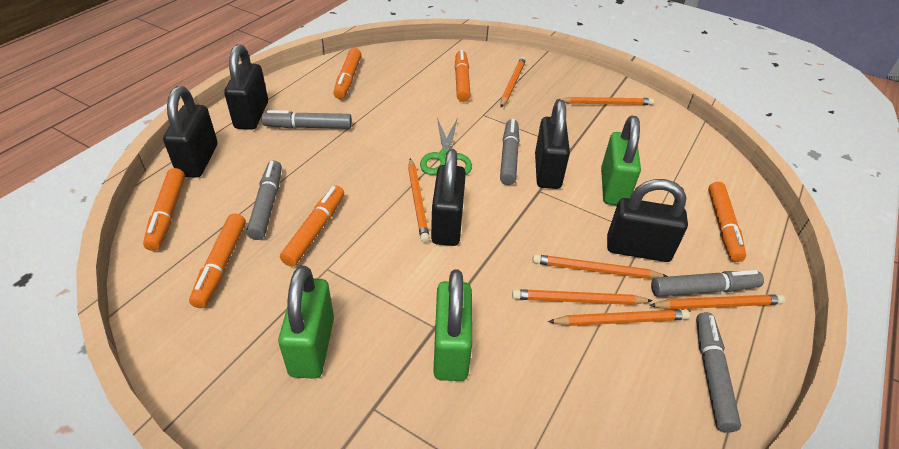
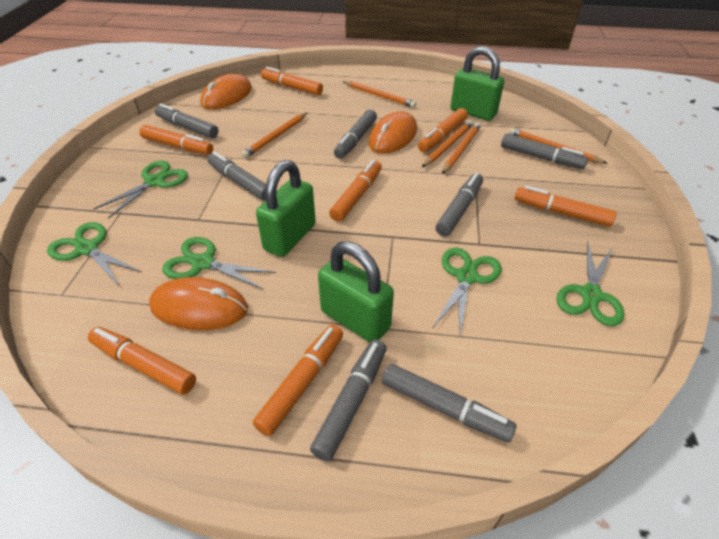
black padlock: [163,86,217,178] [224,44,268,130] [431,149,466,246] [535,100,570,189] [607,179,688,262] = 5 -> none = 0
green scissors: [420,118,472,175] = 1 -> [47,222,142,285] [93,161,188,219] [162,237,276,290] [433,248,502,335] [557,241,624,326] = 5
grey marker: [246,161,282,240] [261,110,352,129] [500,119,519,185] [651,270,764,297] [696,312,741,433] = 5 -> [155,104,219,138] [207,152,266,201] [310,339,387,462] [334,109,377,159] [382,364,517,442] [435,173,483,237] [501,134,588,169] = 7
orange marker: [143,168,185,251] [189,213,246,308] [280,186,344,266] [333,48,362,99] [455,50,471,102] [708,182,746,262] = 6 -> [88,327,196,394] [139,125,213,155] [253,325,343,436] [261,67,323,95] [329,160,382,222] [418,108,468,152] [515,186,617,227] = 7
orange mouse: none = 0 -> [149,277,248,331] [200,74,252,110] [369,111,417,154] = 3
orange pencil: [408,158,430,243] [500,57,526,107] [512,289,653,305] [533,254,668,279] [548,309,690,326] [557,97,654,105] [649,295,785,310] = 7 -> [241,113,307,158] [343,81,416,108] [422,120,473,167] [442,122,481,174] [509,128,608,164] = 5

